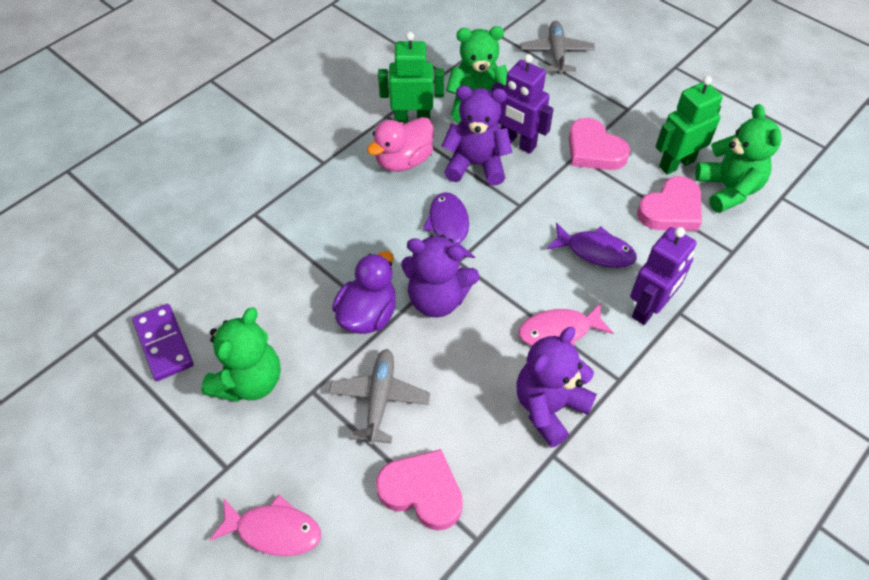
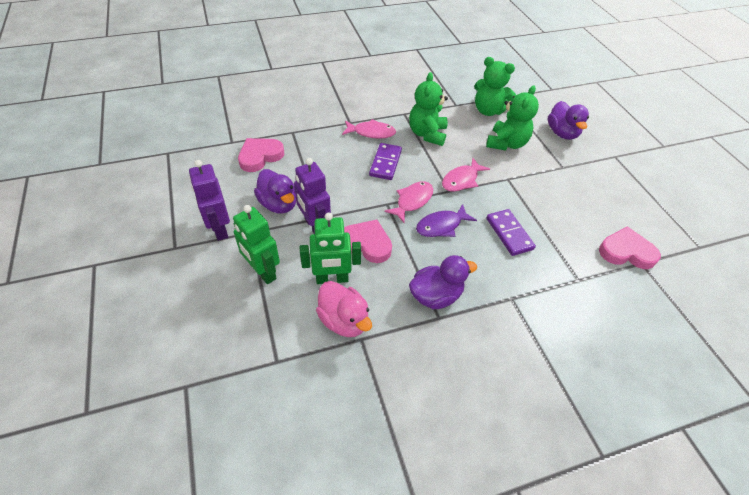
grey plane: [329,349,430,446] [521,21,595,75] = 2 -> none = 0
pink fish: [210,495,321,556] [519,302,614,346] = 2 -> [342,119,396,139] [384,181,433,223] [442,158,490,192] = 3
purple domino: [132,304,194,381] = 1 -> [369,143,402,180] [486,209,536,256] = 2
purple duck: [332,251,396,334] = 1 -> [254,169,296,214] [409,255,477,309] [547,101,589,140] = 3
purple fish: [423,192,475,258] [547,223,637,268] = 2 -> [416,204,477,237] = 1
purple teddy bear: [401,235,480,318] [442,86,512,186] [516,327,597,448] = 3 -> none = 0

